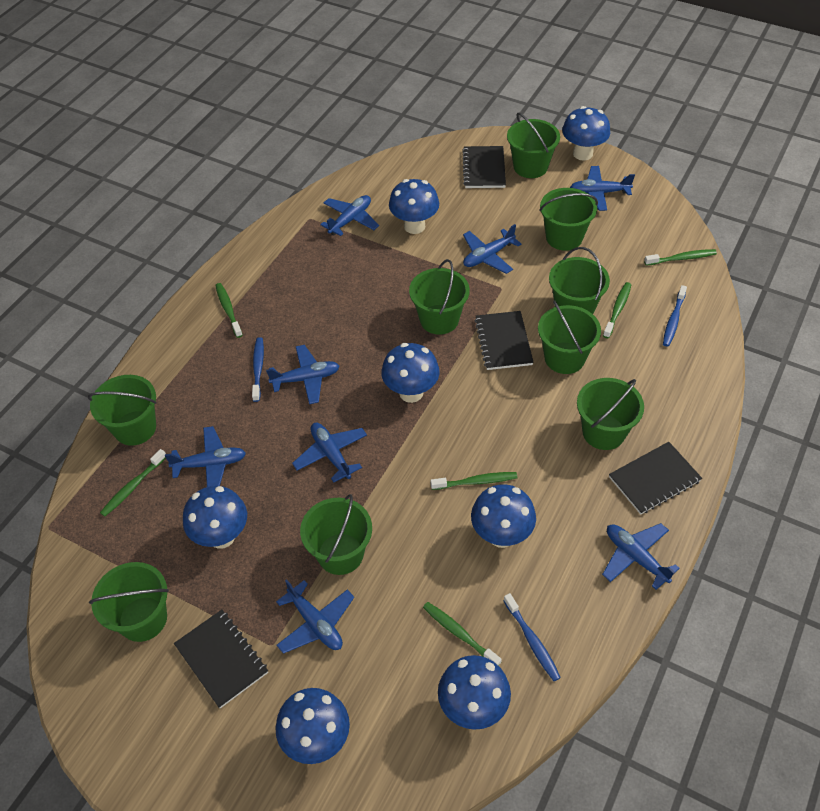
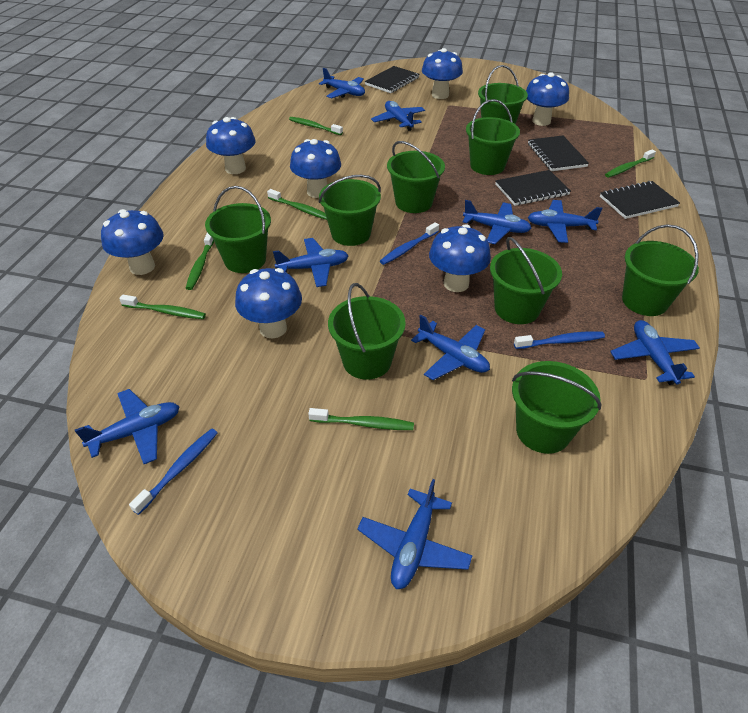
blue plane: [165,426,246,487] [266,345,340,404] [276,579,354,654] [292,423,367,482] [320,195,379,236] [463,224,521,274] [570,166,635,211] [602,523,680,590] = 8 -> [75,389,180,464] [273,238,349,287] [319,68,365,98] [357,479,472,589] [371,101,425,131] [411,315,490,380] [463,200,531,244] [528,200,602,243] [610,320,700,385] = 9

